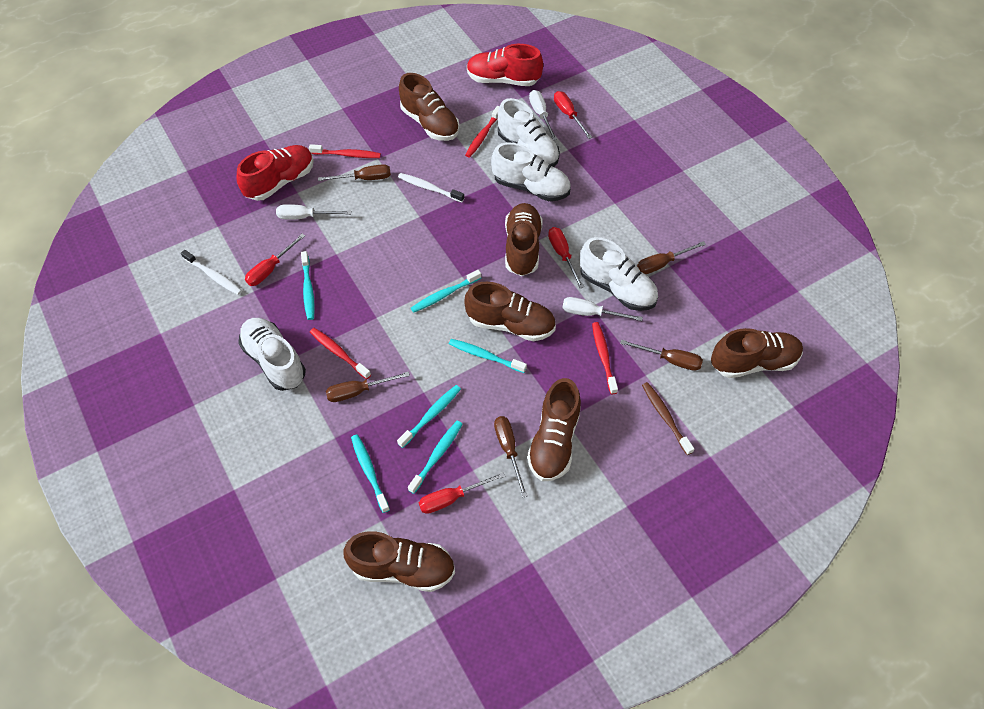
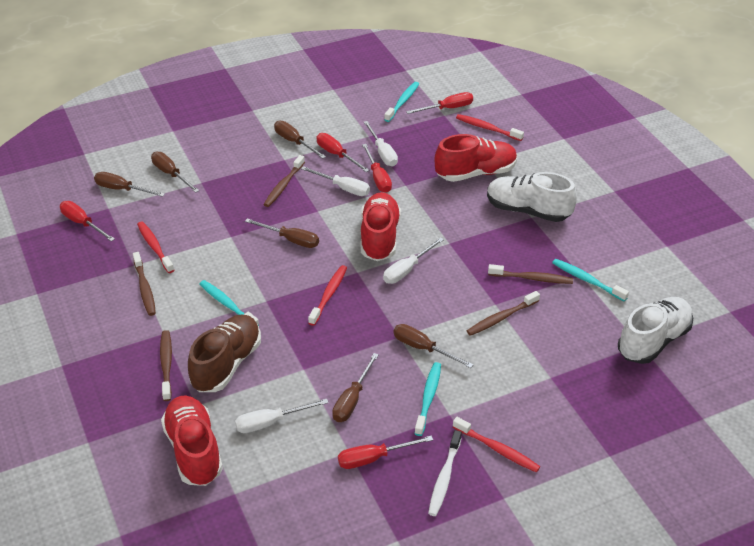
brown screwdriver: [318,164,391,181] [326,371,410,402] [494,416,528,497] [620,340,703,371] [637,241,706,274] = 5 -> [94,172,165,197] [151,152,199,193] [245,218,319,248] [274,121,326,159] [332,353,379,422] [393,324,473,368] = 6
brown shoe: [343,531,455,592] [399,73,460,141] [465,282,556,341] [505,203,543,276] [527,378,581,481] [711,328,803,378] = 6 -> [188,314,261,392] = 1
brown toothbrush: [642,382,694,455] = 1 -> [133,252,156,316] [160,330,172,401] [263,155,305,207] [467,291,540,336] [488,264,573,284] = 5
red screwdriver: [245,234,305,286] [419,472,505,514] [548,227,584,288] [554,91,592,139] = 4 -> [60,201,115,241] [316,133,369,172] [338,436,433,469] [362,144,392,193] [406,92,473,114] = 5
red shoe: [237,145,314,201] [467,44,543,86] = 2 -> [161,395,223,486] [361,192,401,261] [434,134,517,182] = 3
turquoise toothbrush: [301,251,315,320] [351,434,390,513] [397,385,461,448] [408,421,463,494] [411,270,481,313] [449,339,527,373] = 6 -> [200,280,259,326] [384,82,419,122] [414,362,441,436] [552,259,629,301] = 4
white screwdriver: [276,204,351,220] [529,90,557,140] [562,297,643,321] = 3 -> [235,399,329,433] [301,166,370,196] [364,121,398,166] [383,237,444,284] = 4
white shoe: [238,318,306,391] [491,142,571,201] [497,98,560,167] [580,237,658,311] = 4 -> [487,172,577,222] [618,297,693,364] = 2
white toothbrush: [181,250,242,295] [398,173,464,202] = 2 -> [428,430,462,516] = 1

